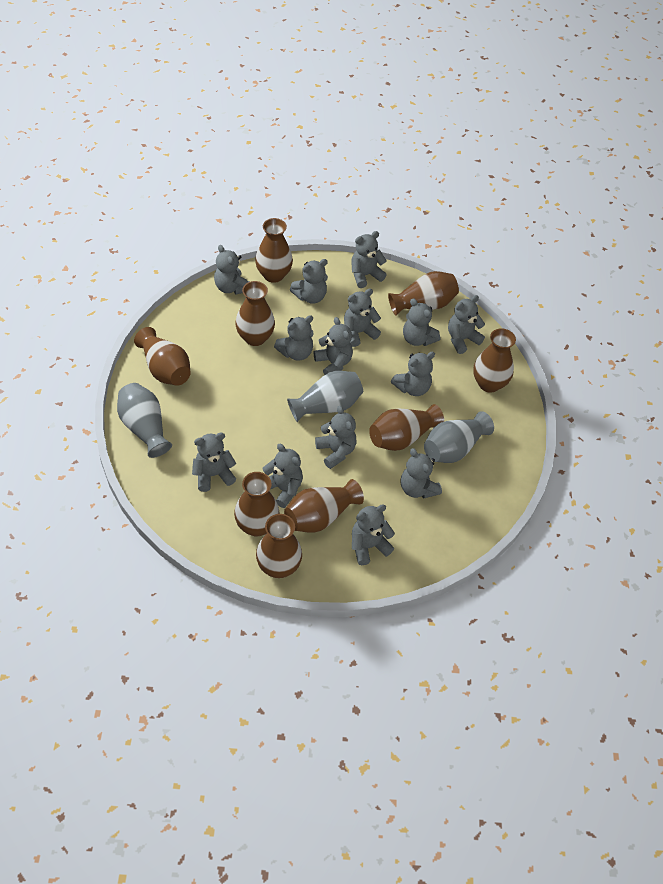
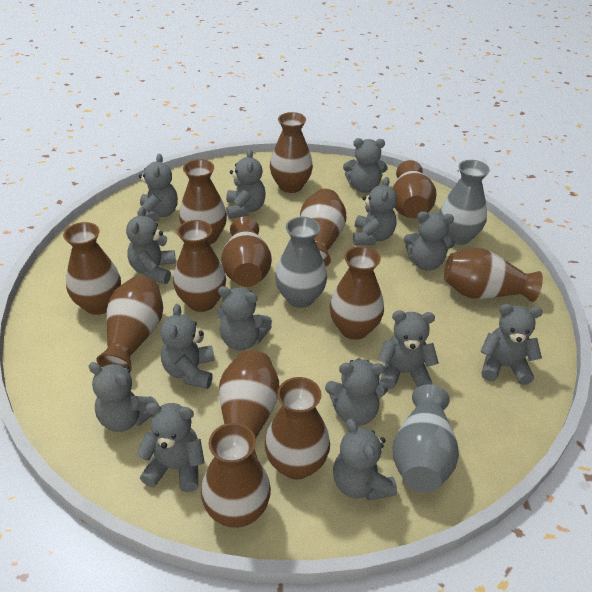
brown vase: [134,327,191,386] [234,472,280,537] [235,281,275,346] [255,218,293,283] [256,514,302,578] [284,479,364,533] [369,404,444,451] [388,271,459,316] [473,328,516,393] = 9 -> [63,222,121,315] [96,276,163,372] [173,220,226,312] [179,159,227,244] [201,423,271,528] [219,350,279,458] [221,217,272,287] [265,377,330,480] [270,112,313,193] [300,189,346,267] [330,246,384,340] [392,160,436,218] [444,248,543,302] = 13

